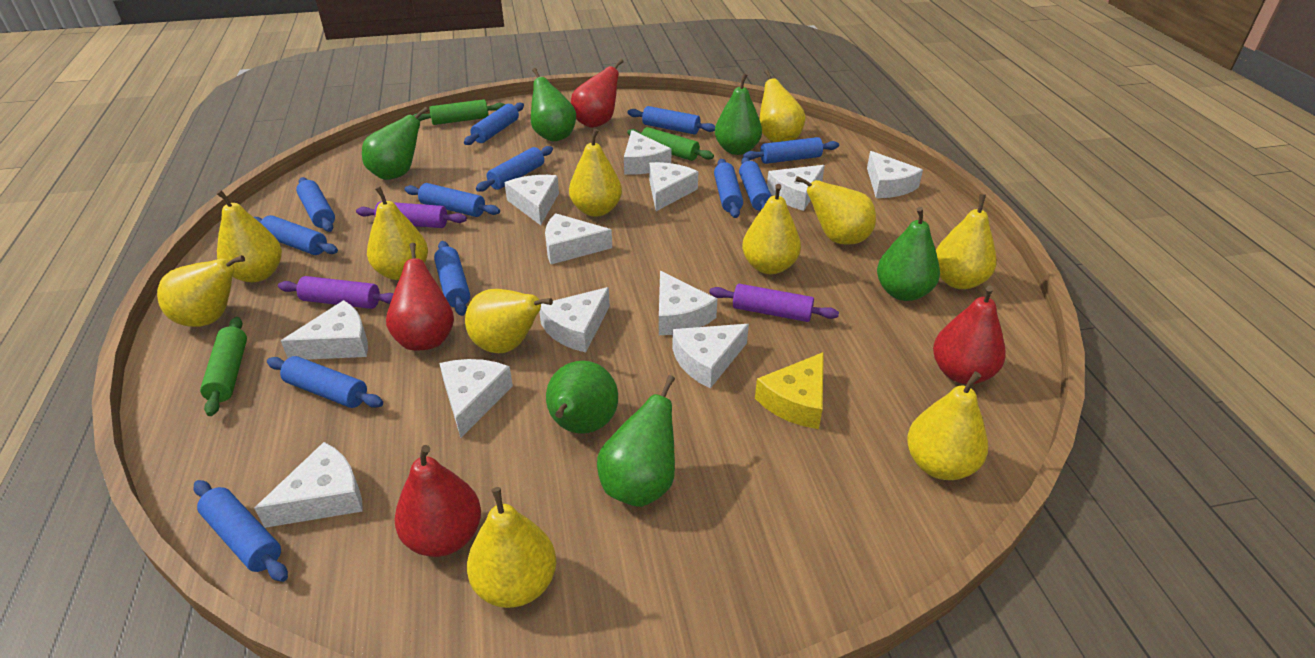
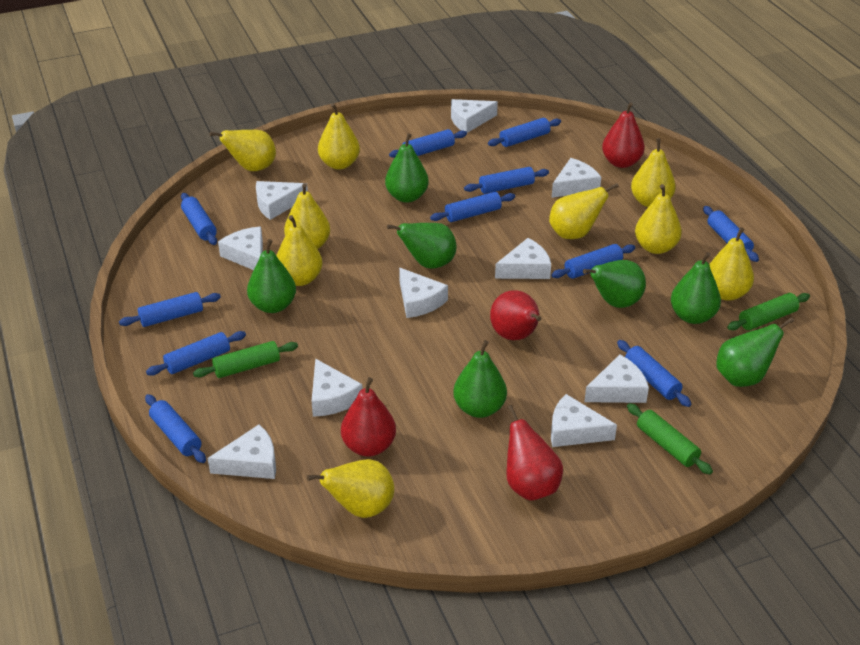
blue rolling pin: [194,480,288,582] [254,215,338,255] [267,356,383,408] [296,177,335,232] [404,183,500,217] [434,241,470,316] [464,103,524,145] [476,146,553,192] [627,106,715,134] [714,159,743,218] [739,157,772,211] [743,137,839,164] = 12 -> [119,292,221,327] [145,394,206,463] [146,331,246,376] [181,193,217,245] [389,129,467,158] [430,192,515,222] [464,167,549,194] [488,118,561,147] [551,244,635,279] [617,340,691,407] [703,206,759,262] = 11
green pear: [362,107,428,180] [531,68,576,141] [546,361,618,434] [597,375,675,507] [715,74,762,155] [877,207,940,301] = 6 -> [247,239,296,313] [385,133,429,203] [387,223,456,269] [453,340,507,418] [583,260,646,308] [671,252,721,324] [716,317,794,387] = 7
purple rolling pin: [278,276,394,309] [356,202,467,228] [709,284,839,322] = 3 -> none = 0
white cheese: [254,442,363,528] [281,300,368,360] [439,359,513,438] [504,175,559,225] [539,287,610,353] [545,213,612,264] [624,130,671,175] [649,162,698,211] [659,271,717,335] [672,324,749,388] [767,165,825,211] [867,151,923,198] = 12 -> [208,424,276,479] [218,227,263,270] [256,181,308,220] [312,358,363,417] [399,268,448,318] [451,99,498,133] [495,238,551,279] [551,394,617,447] [552,158,601,198] [584,354,649,403] = 10
yellow cheese: [755,352,824,429] = 1 -> none = 0
yellow pear: [157,255,245,327] [216,190,282,282] [367,186,428,280] [465,289,553,353] [467,487,556,608] [569,129,622,217] [742,184,801,274] [759,69,805,142] [795,176,876,245] [907,371,988,480] [936,194,996,289] = 11 -> [210,130,276,171] [276,215,322,286] [284,183,330,249] [307,459,394,518] [318,103,360,170] [549,183,619,239] [631,138,676,207] [635,184,682,254] [709,227,754,301] = 9

